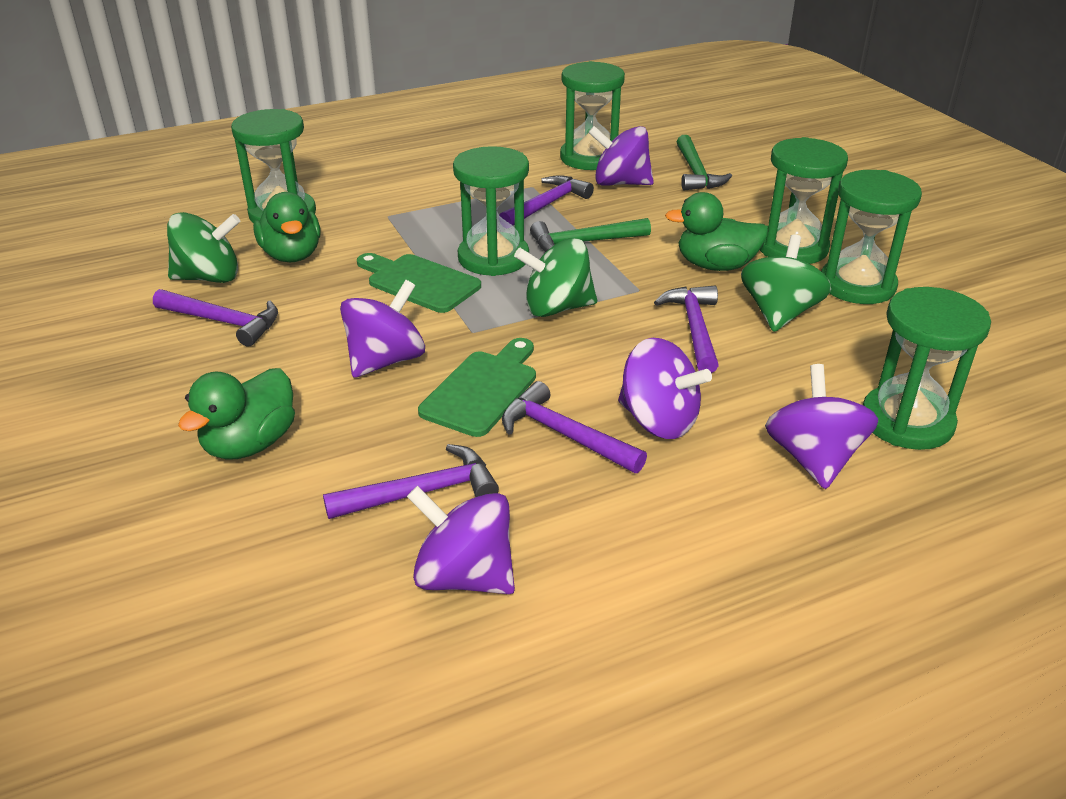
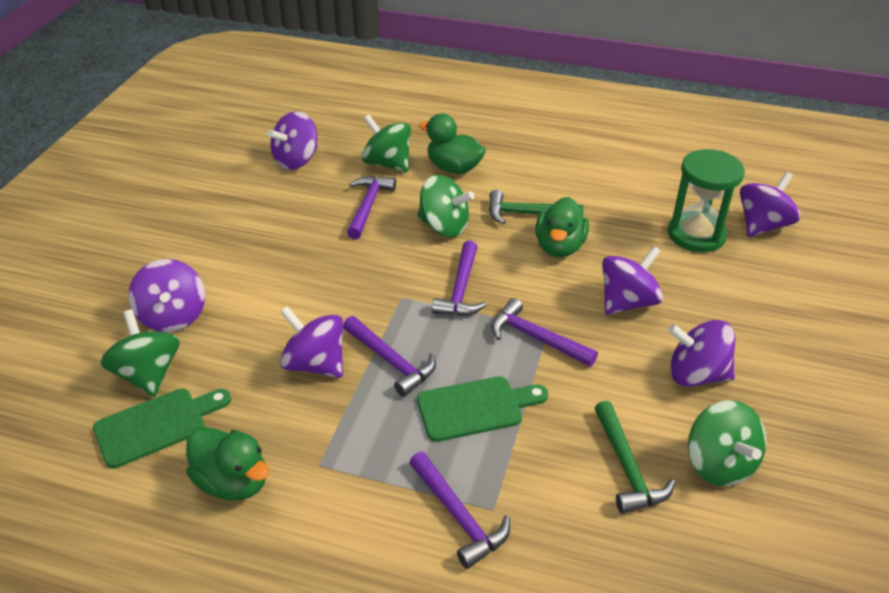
green hourglass: [231,109,316,224] [453,146,529,276] [560,61,625,170] [760,137,848,264] [821,170,922,304] [863,287,991,450] = 6 -> [668,149,745,253] = 1
green spinning top: [167,212,240,283] [514,238,597,317] [741,234,831,332] = 3 -> [100,309,180,397] [362,114,411,172] [417,175,474,237] [688,400,767,486] = 4
purple spinning top: [340,280,425,378] [407,486,515,594] [588,126,654,186] [618,338,712,439] [765,364,878,489] = 5 -> [128,259,205,332] [268,111,318,170] [280,306,343,378] [602,246,663,315] [668,320,735,387] [740,172,801,237] = 6

